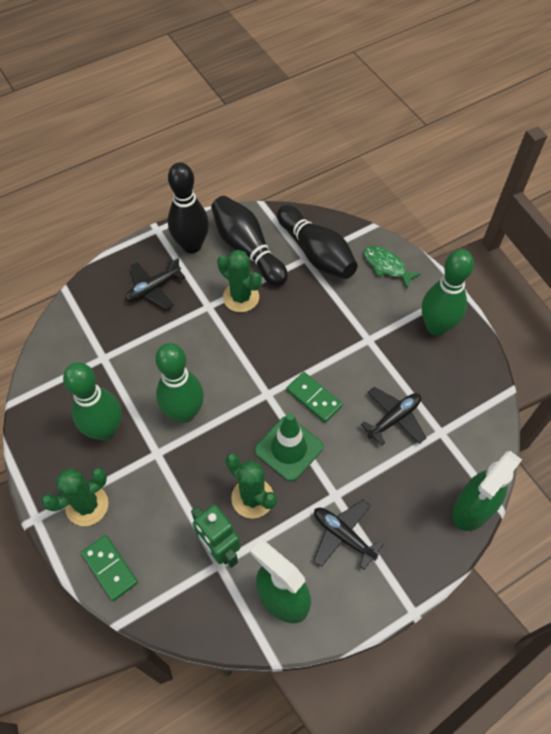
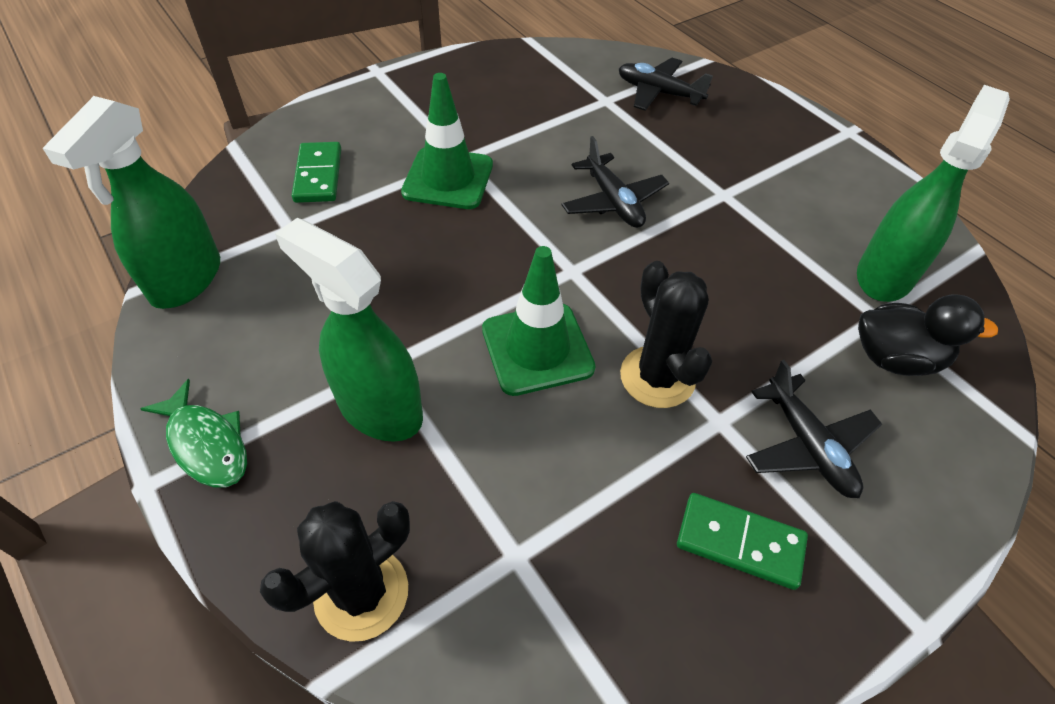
black bowling pin: [168,162,209,254] [211,196,288,286] [277,205,358,279] = 3 -> none = 0
black cactus: none = 0 -> [260,501,410,642] [620,261,712,408] = 2
black duck: none = 0 -> [858,294,998,376] = 1
green bowling pin: [63,362,122,441] [155,343,204,423] [422,249,474,336] = 3 -> none = 0
green cactus: [41,468,109,526] [217,250,262,312] [225,453,277,519] = 3 -> none = 0
green robot: [191,504,240,568] = 1 -> none = 0
green spray bottle: [250,540,311,623] [452,451,522,531] = 2 -> [42,96,220,309] [275,218,423,442] [857,85,1010,302] = 3
green traffic cone: [254,413,324,482] = 1 -> [401,73,493,209] [482,246,596,396] = 2

